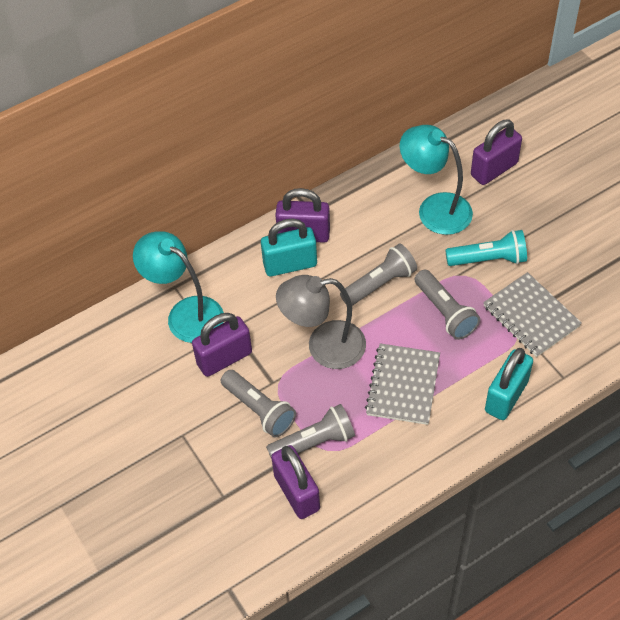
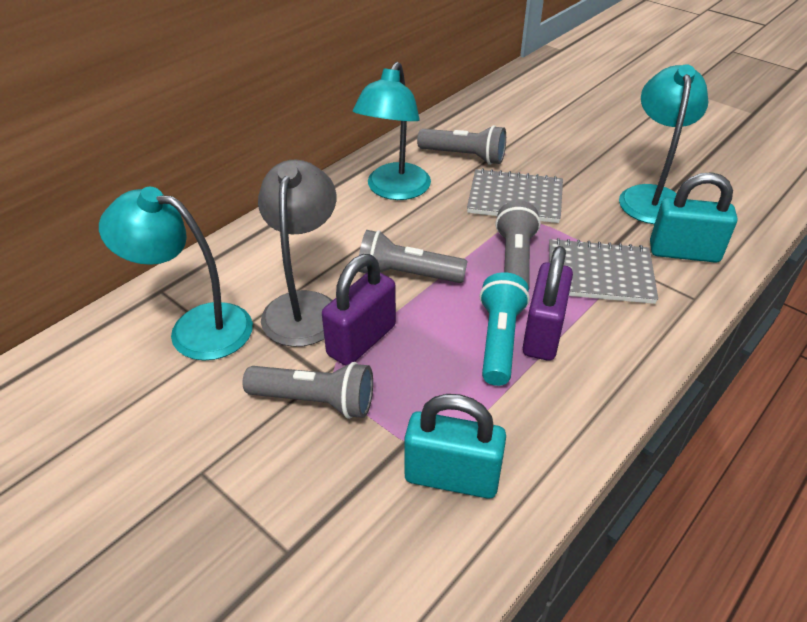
purple padlock: [192,313,252,377] [271,445,320,519] [275,188,330,243] [471,120,522,185] = 4 -> [322,254,396,366] [523,246,573,361] = 2
turquoise lamp: [133,231,224,343] [400,125,473,235] = 2 -> [99,187,253,361] [353,62,431,200] [619,64,708,224] = 3

